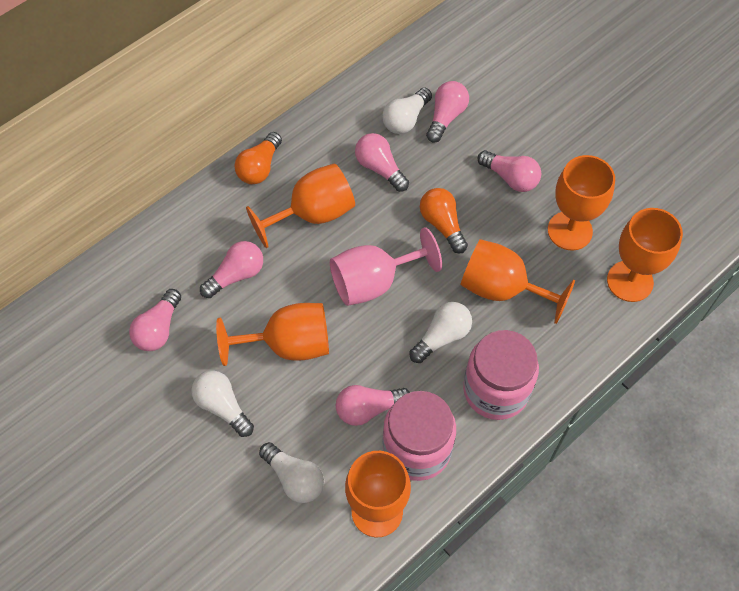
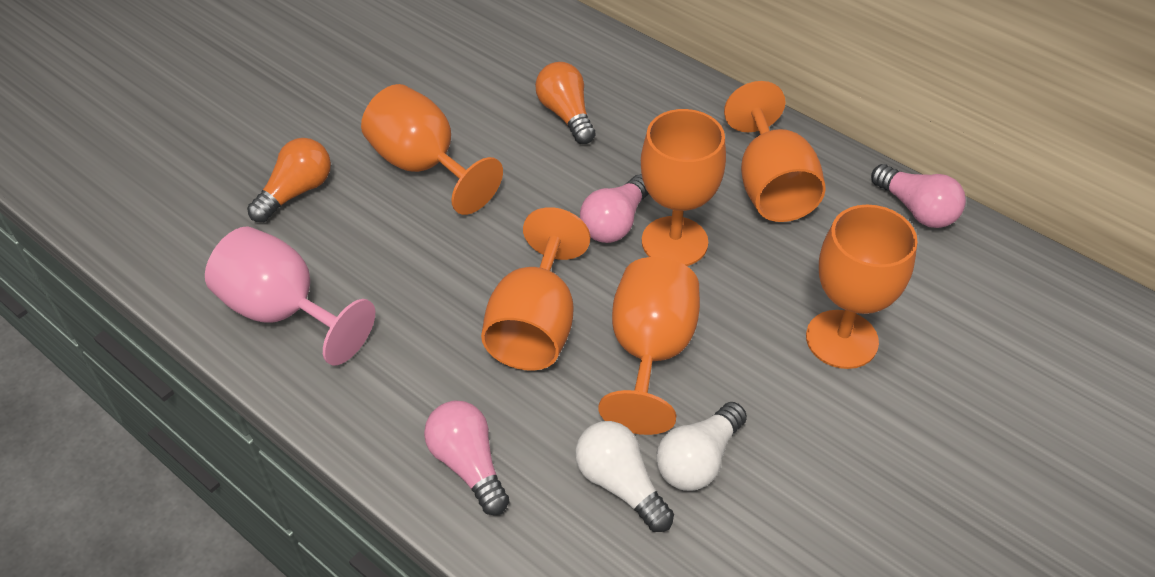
pink jar: [383,391,456,481] [463,330,539,420] = 2 -> none = 0
pink light bulb: [129,289,181,351] [200,241,263,298] [336,385,410,426] [355,133,409,192] [426,81,469,143] [477,150,541,192] = 6 -> [424,401,509,515] [580,174,649,243] [871,164,966,228] = 3
white light bulb: [191,371,254,437] [259,442,324,503] [382,88,432,134] [409,302,472,363] = 4 -> [575,421,674,532] [656,402,747,491] = 2

